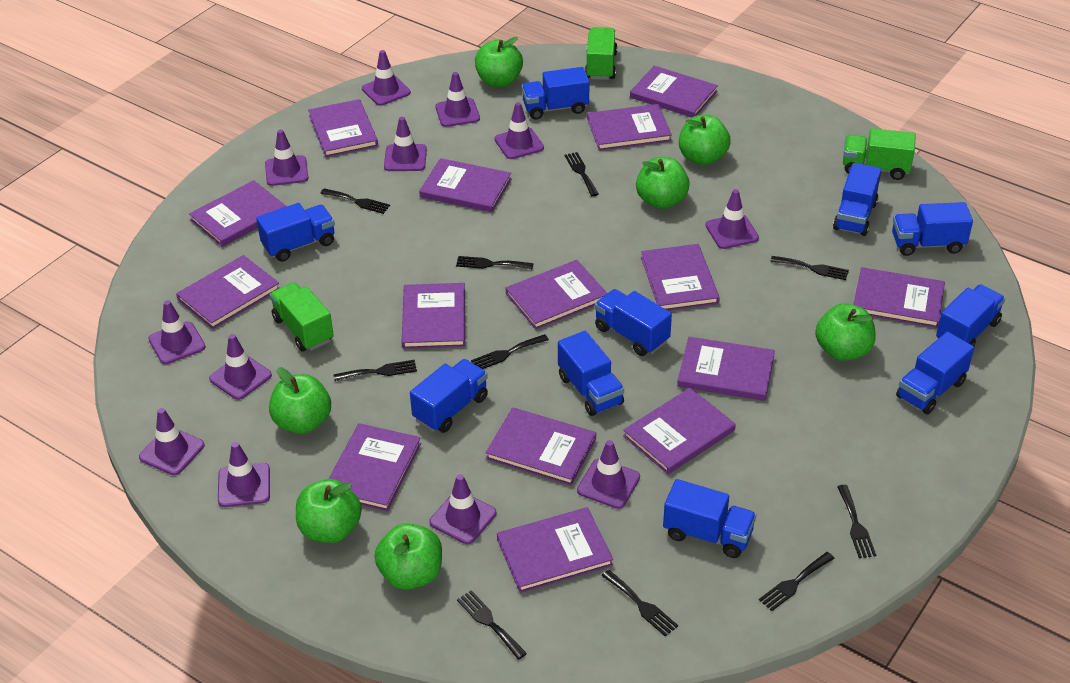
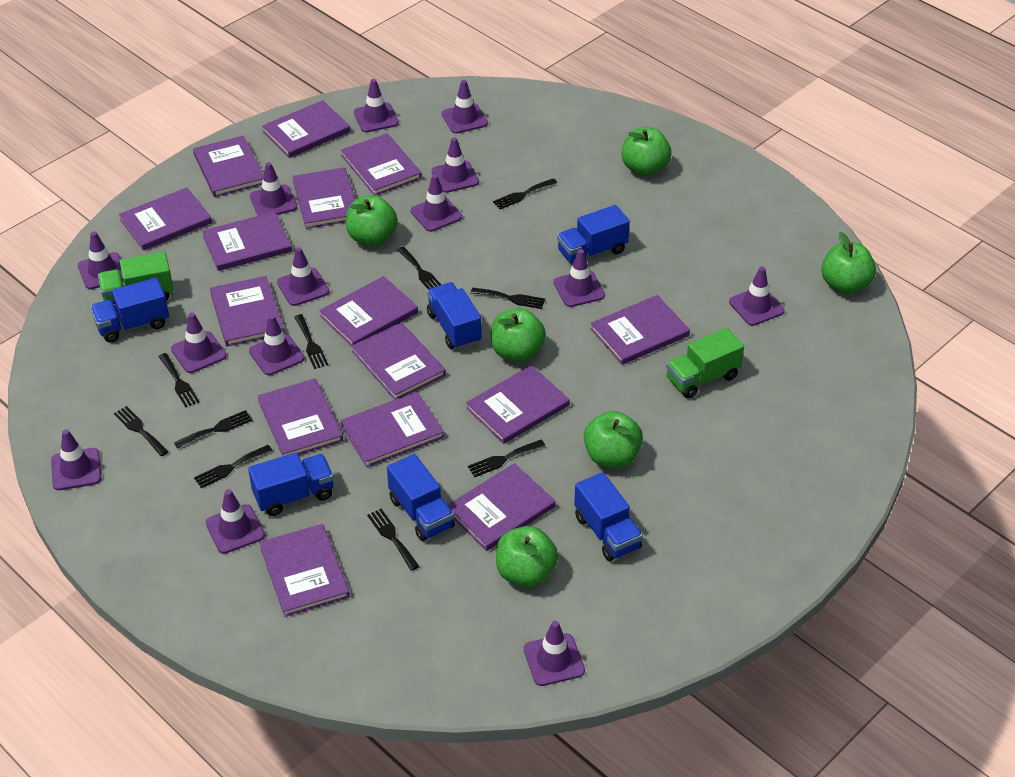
blue truck: [256,203,335,262] [410,359,488,433] [522,67,589,120] [558,331,624,416] [594,289,672,356] [663,479,756,558] [833,163,881,236] [892,202,973,256] [896,332,974,414] [936,284,1005,347] = 10 -> [91,277,169,343] [248,452,334,516] [387,454,455,541] [427,282,482,349] [557,205,630,264] [574,472,643,561] = 6
green apple: [269,367,331,434] [296,479,362,543] [374,523,442,590] [475,37,523,87] [636,157,690,209] [679,115,730,165] [815,303,876,361] = 7 -> [346,195,398,246] [491,308,546,362] [496,526,558,587] [584,411,643,468] [621,127,671,176] [821,232,876,294] = 6
green truck: [270,282,334,352] [585,27,617,80] [843,128,916,180] = 3 -> [98,252,174,309] [666,328,744,399] = 2
purple traffic cone: [139,408,205,475] [149,300,205,364] [209,334,272,400] [218,442,270,507] [265,130,308,186] [362,50,411,106] [384,117,427,171] [429,474,496,544] [435,72,480,127] [494,102,544,159] [577,440,640,509] [705,189,759,249] = 12 -> [51,429,101,490] [78,231,123,289] [171,312,227,373] [206,489,265,554] [249,315,305,375] [250,162,297,216] [277,247,329,306] [354,79,399,132] [411,175,462,232] [432,137,479,193] [442,80,488,134] [524,621,585,686] [554,249,605,307] [729,267,785,326] = 14

